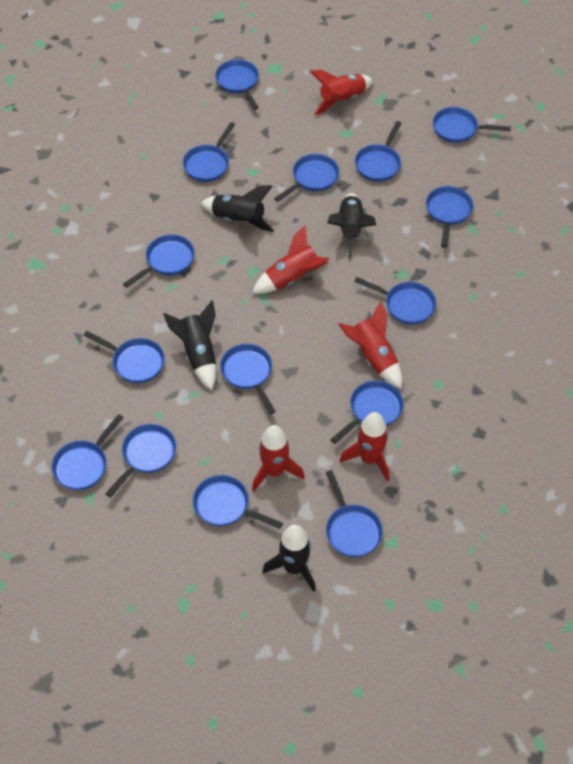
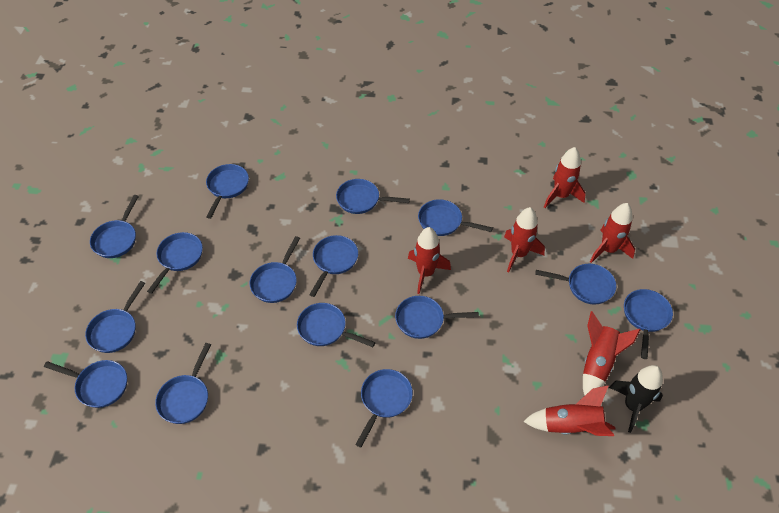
black rocket: [163,300,216,390] [200,185,274,232] [262,525,316,592] [327,193,376,259] = 4 -> [609,365,663,433] = 1
red rocket: [252,225,329,294] [252,425,305,491] [310,70,373,115] [338,301,402,389] [340,412,389,482] = 5 -> [408,227,451,294] [504,207,545,273] [523,385,615,436] [544,147,586,208] [583,311,641,395] [590,203,635,263] = 6

